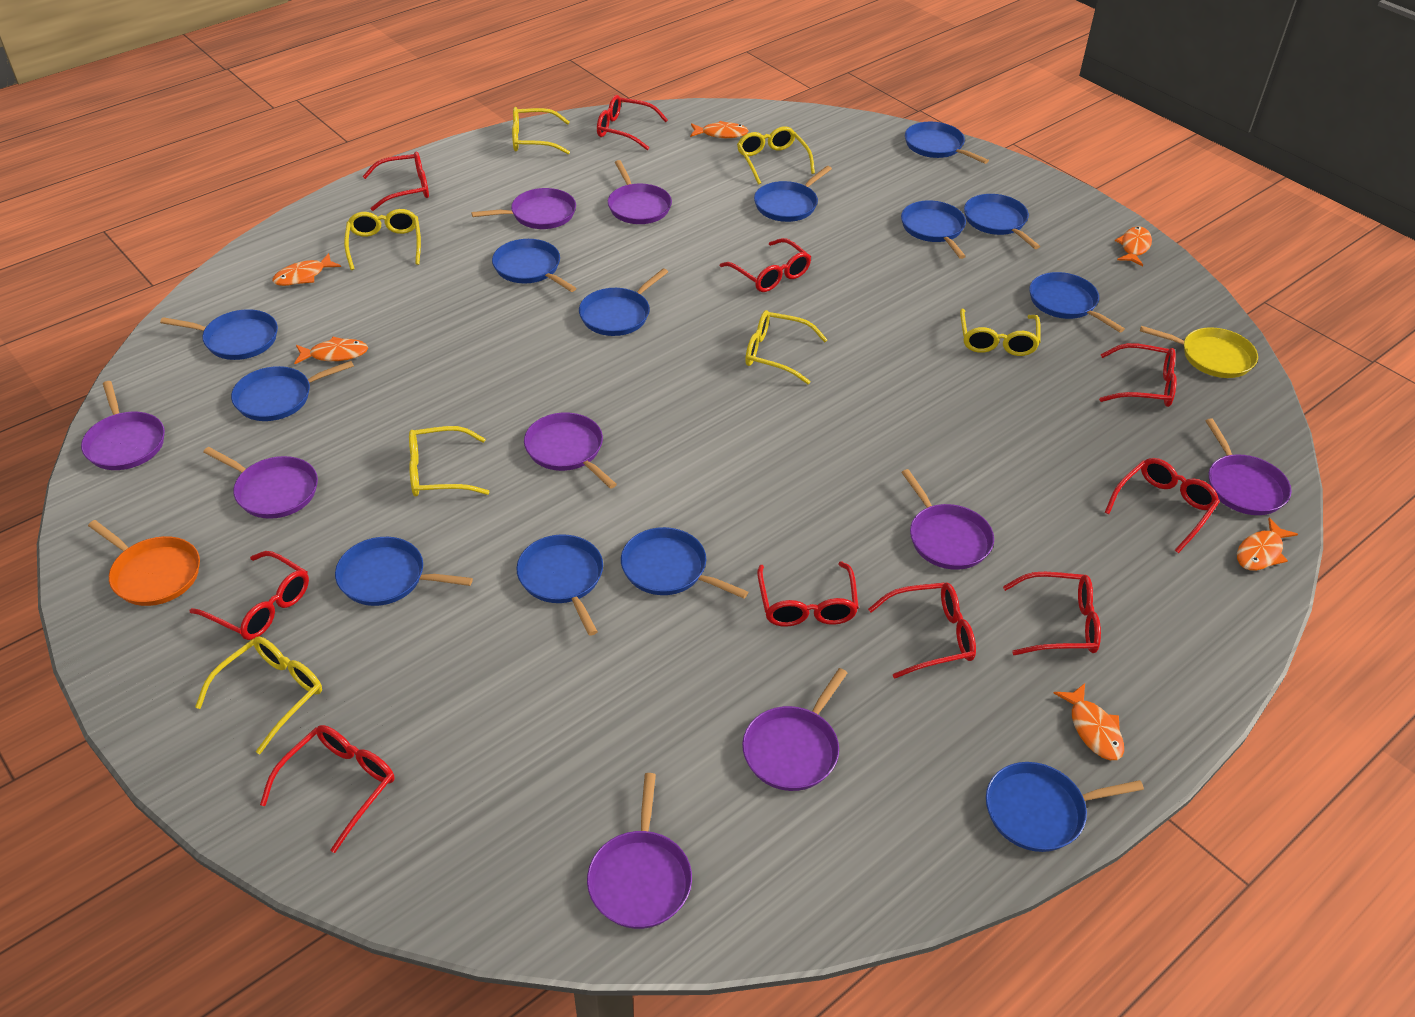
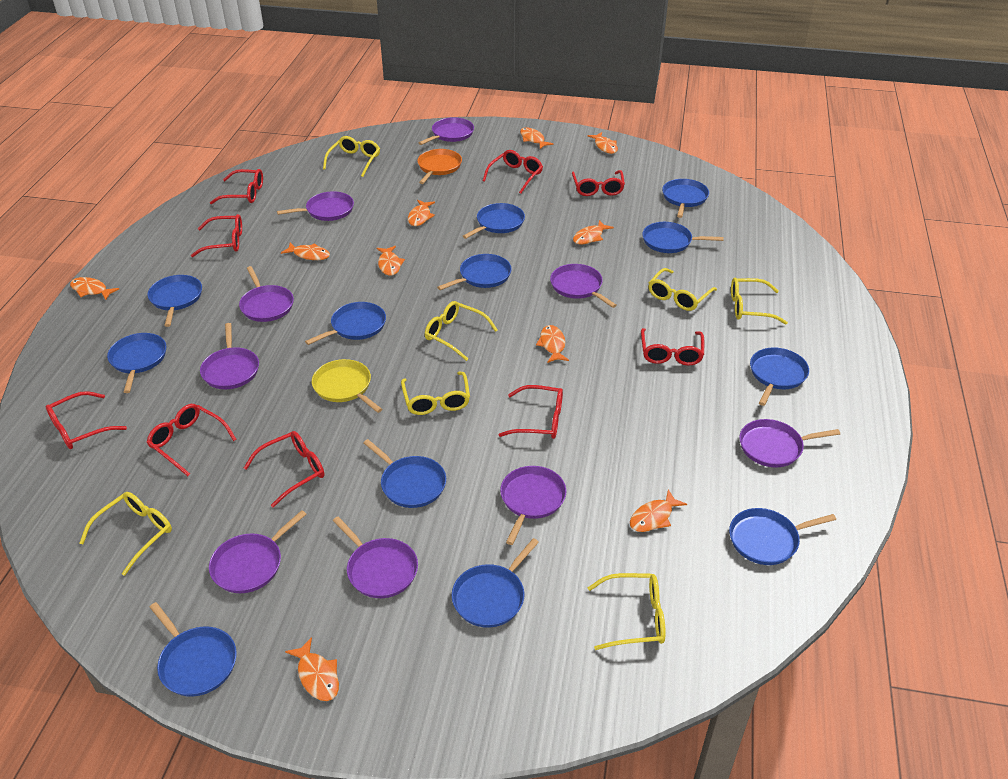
blue pan: [160,309,278,360] [231,361,354,421] [335,537,473,606] [492,239,576,292] [517,534,603,636] [579,268,668,336] [621,527,748,598] [754,166,832,222] [901,200,966,259] [905,122,989,164] [964,194,1040,249] [986,762,1144,852] [1029,272,1125,333] = 13 -> [107,333,166,393] [148,275,202,327] [150,602,237,697] [305,302,386,345] [363,439,446,508] [437,254,512,290] [452,538,539,628] [463,203,525,239] [642,222,724,253] [662,179,709,218] [729,508,836,565] [750,347,809,406] = 12
orange fish: [272,253,341,286] [294,337,368,364] [690,121,748,138] [1054,683,1124,760] [1115,226,1152,266] [1237,518,1298,571] = 6 -> [70,277,119,300] [281,243,330,260] [285,637,339,701] [376,246,405,276] [408,200,435,226] [520,127,553,149] [536,325,569,363] [573,220,614,244] [587,132,618,154] [630,489,687,532] = 10
red glasses: [189,551,309,640] [260,725,394,853] [363,152,429,211] [597,95,668,150] [720,238,811,292] [757,561,859,627] [868,583,976,679] [1003,572,1101,655] [1099,343,1177,407] [1105,458,1220,553] = 10 -> [46,391,127,449] [146,404,237,476] [191,214,242,257] [210,169,263,205] [244,431,324,507] [483,150,543,194] [499,385,563,439] [572,170,625,196] [641,328,704,365] = 9

